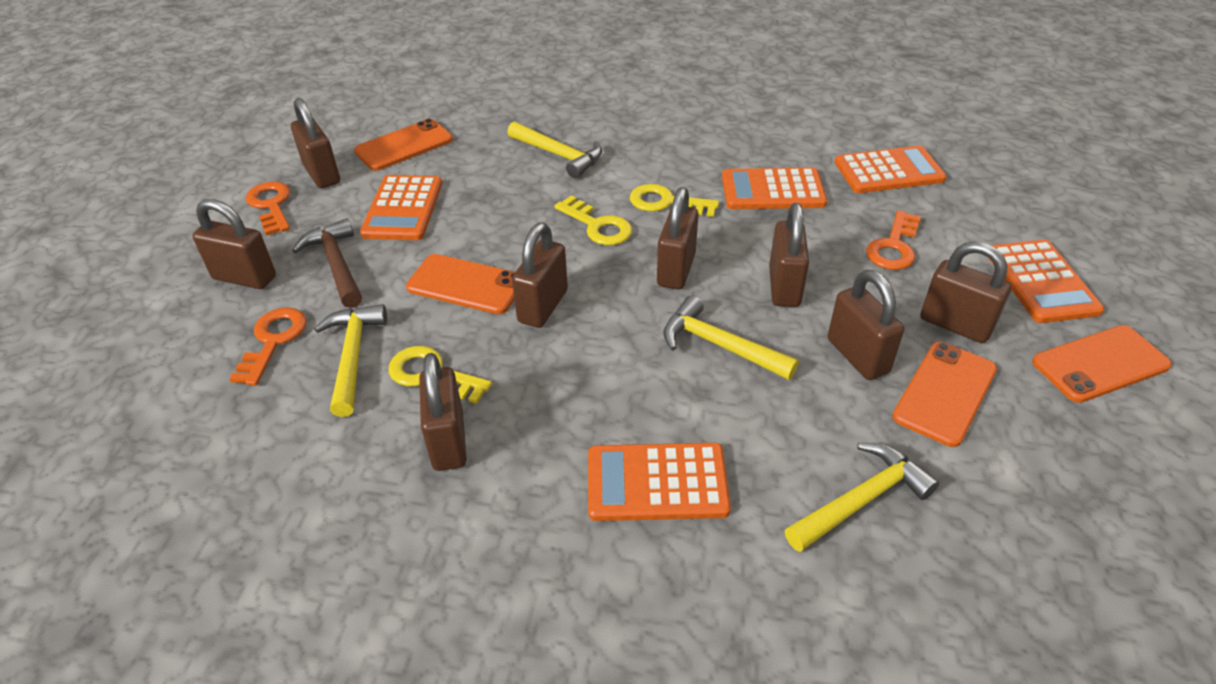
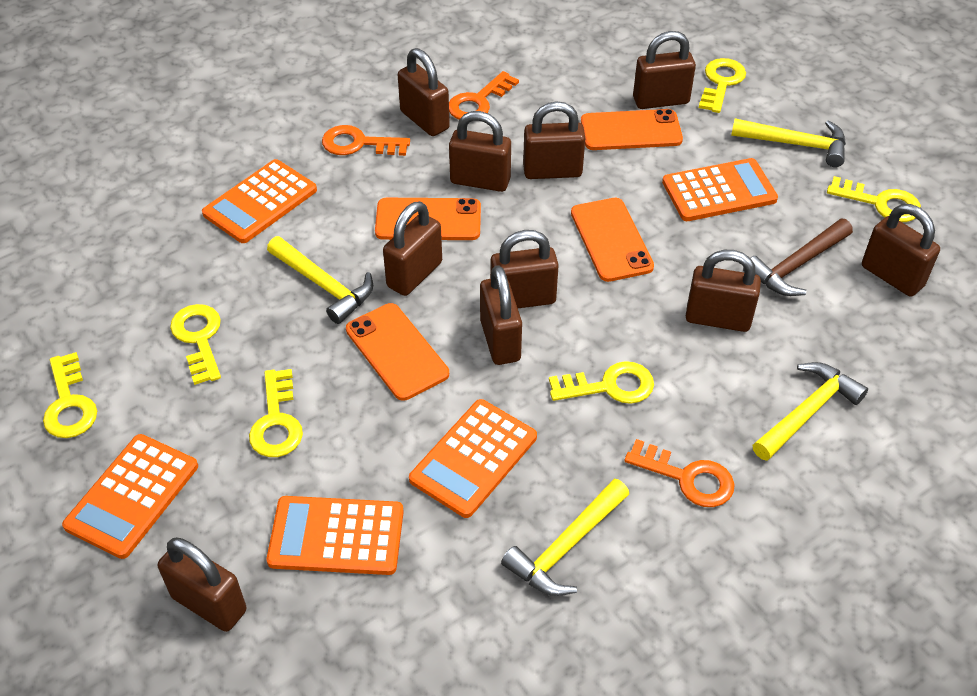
brown padlock: [192,199,276,289] [291,98,340,188] [419,353,467,471] [512,223,568,328] [657,187,698,289] [769,203,809,307] [828,270,904,380] [921,241,1011,343] = 8 -> [158,537,247,632] [383,201,442,296] [398,48,450,136] [449,111,511,192] [480,265,522,365] [490,230,559,308] [523,101,585,179] [633,31,696,109] [686,250,761,332] [862,204,940,297] = 10
yellow key: [389,346,492,404] [554,196,632,245] [630,184,719,217] = 3 -> [43,352,97,438] [170,304,221,385] [249,369,303,457] [549,361,654,404] [699,58,746,113] [827,176,921,222] = 6

